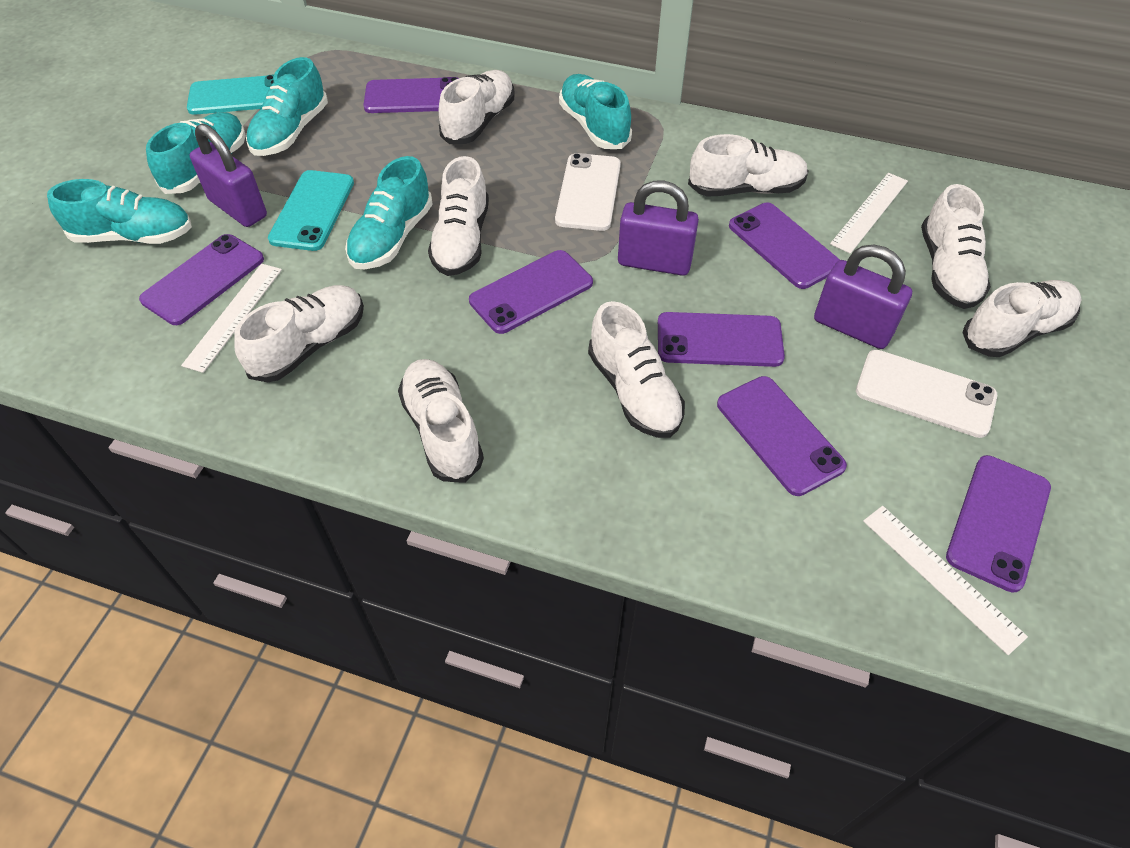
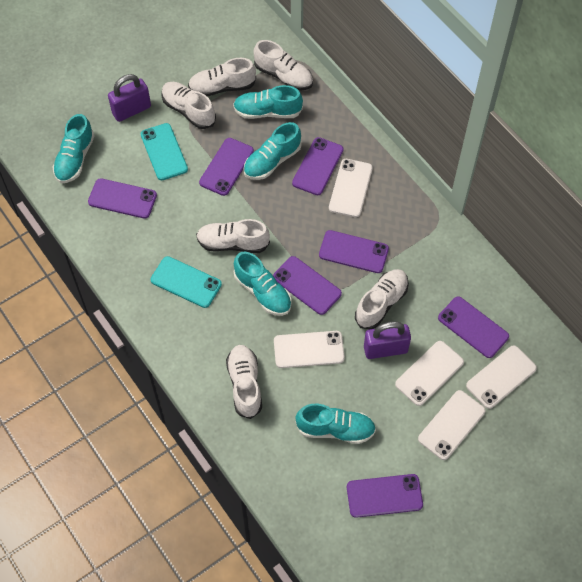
purple padlock: [190,124,267,227] [618,181,699,276] [814,245,912,349] = 3 -> [108,74,151,122] [364,321,411,359] = 2
white phone: [555,153,621,231] [856,350,997,438] = 2 -> [274,331,345,368] [329,159,373,217] [395,341,464,406] [418,390,485,460] [466,346,537,409] = 5
white ruler: [181,264,282,373] [830,173,908,254] [863,506,1028,655] = 3 -> none = 0
white shoe: [234,285,364,382] [398,359,484,483] [428,156,489,276] [439,70,515,144] [588,301,685,438] [688,134,809,197] [921,184,991,309] [963,280,1082,357] = 8 -> [161,82,216,129] [188,58,256,96] [196,219,270,253] [226,345,262,419] [254,40,313,91] [355,269,409,329] = 6

